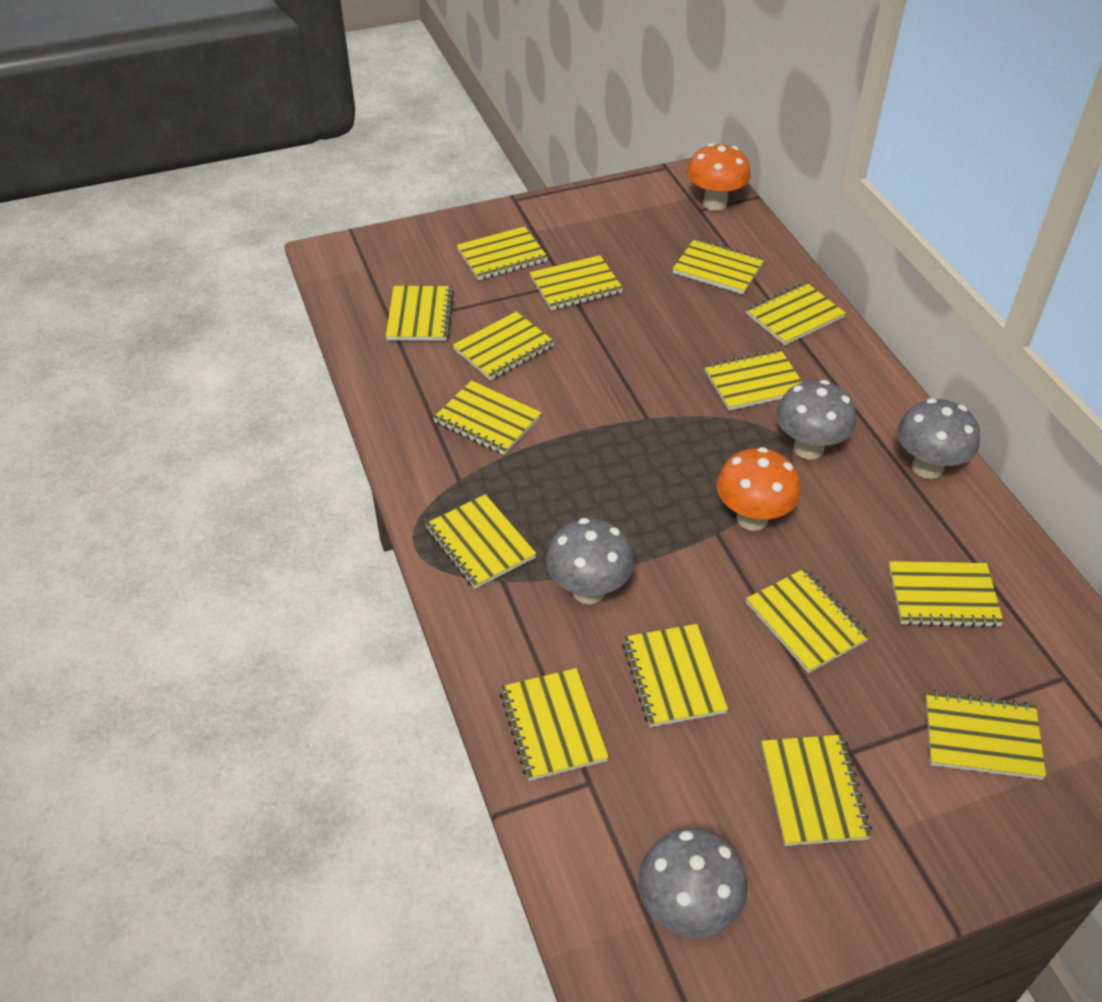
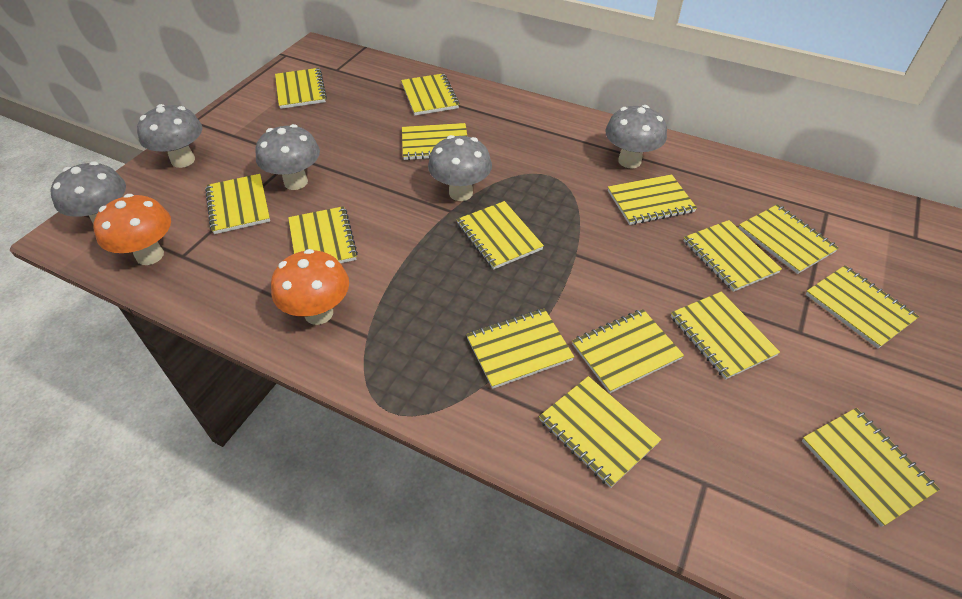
grey mushroom: [546,518,634,604] [638,828,748,938] [776,380,856,459] [897,398,980,479] = 4 -> [50,161,126,223] [137,104,202,168] [255,124,320,190] [428,135,492,201] [605,105,667,169] = 5

